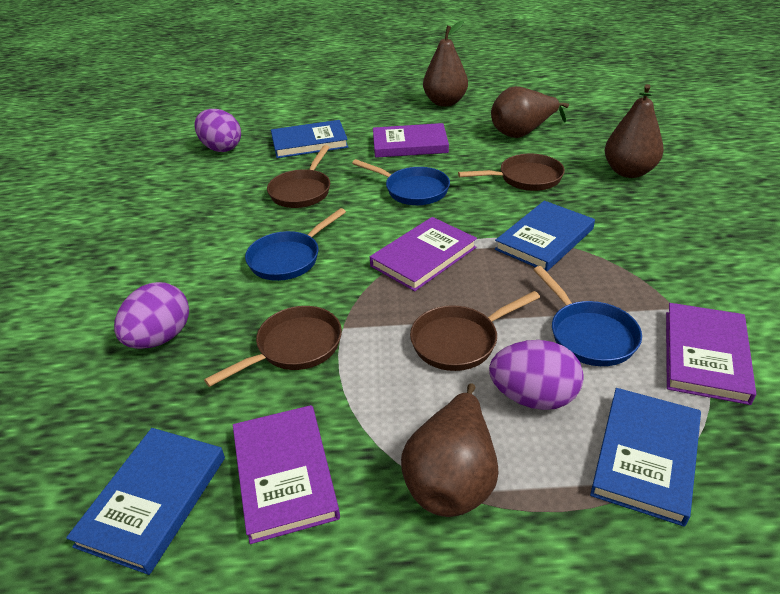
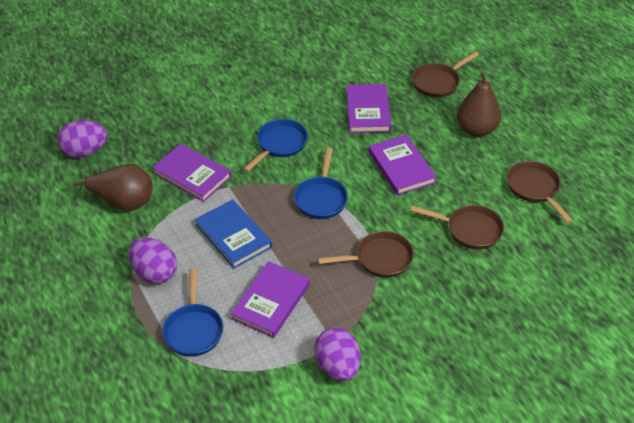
blue book: [66,428,225,575] [271,120,348,158] [495,201,595,272] [590,388,701,527] = 4 -> [195,199,272,268] = 1
brown pear: [401,383,498,517] [423,20,468,107] [491,86,569,138] [605,84,664,178] = 4 -> [73,164,152,211] [457,70,501,137] = 2

